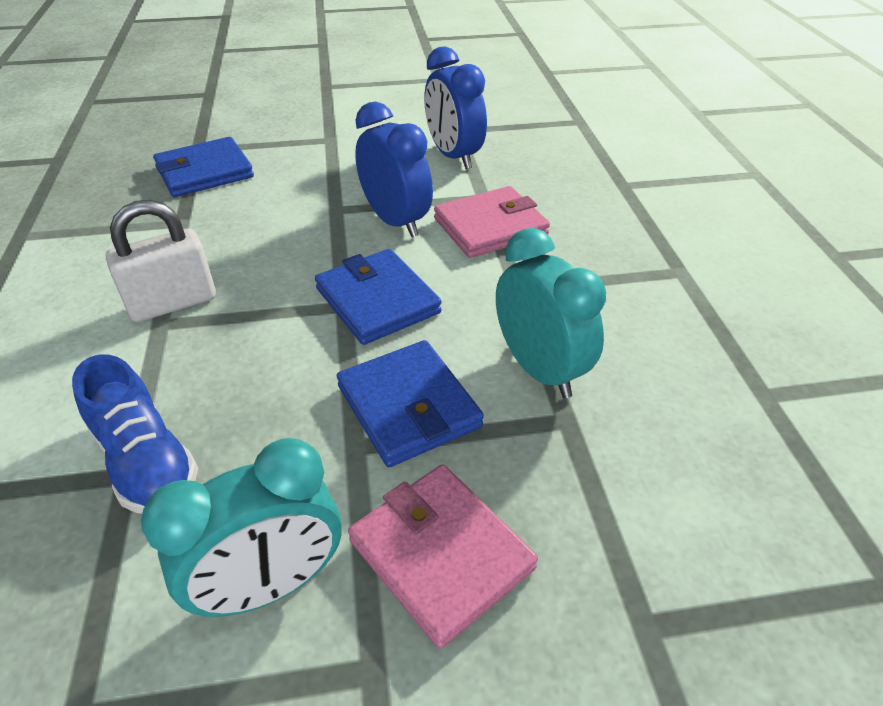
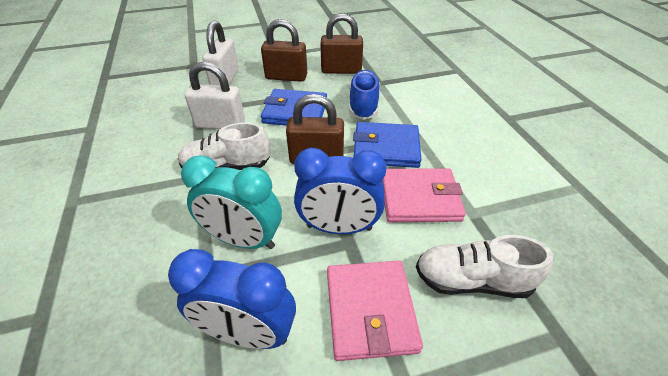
blue wallet: [153,137,254,197] [315,249,441,345] [337,340,484,467] = 3 -> [261,89,327,126] [353,122,422,168] = 2
brown padlock: none = 0 -> [261,19,307,82] [286,94,344,164] [321,13,363,74] = 3
turquoise clock: [141,438,342,617] [496,228,606,398] = 2 -> [181,155,282,249] = 1
white padlock: [106,200,216,322] = 1 -> [185,62,245,129] [203,21,239,85] = 2
white shoe: none = 0 -> [178,122,271,170] [416,235,553,298] = 2

